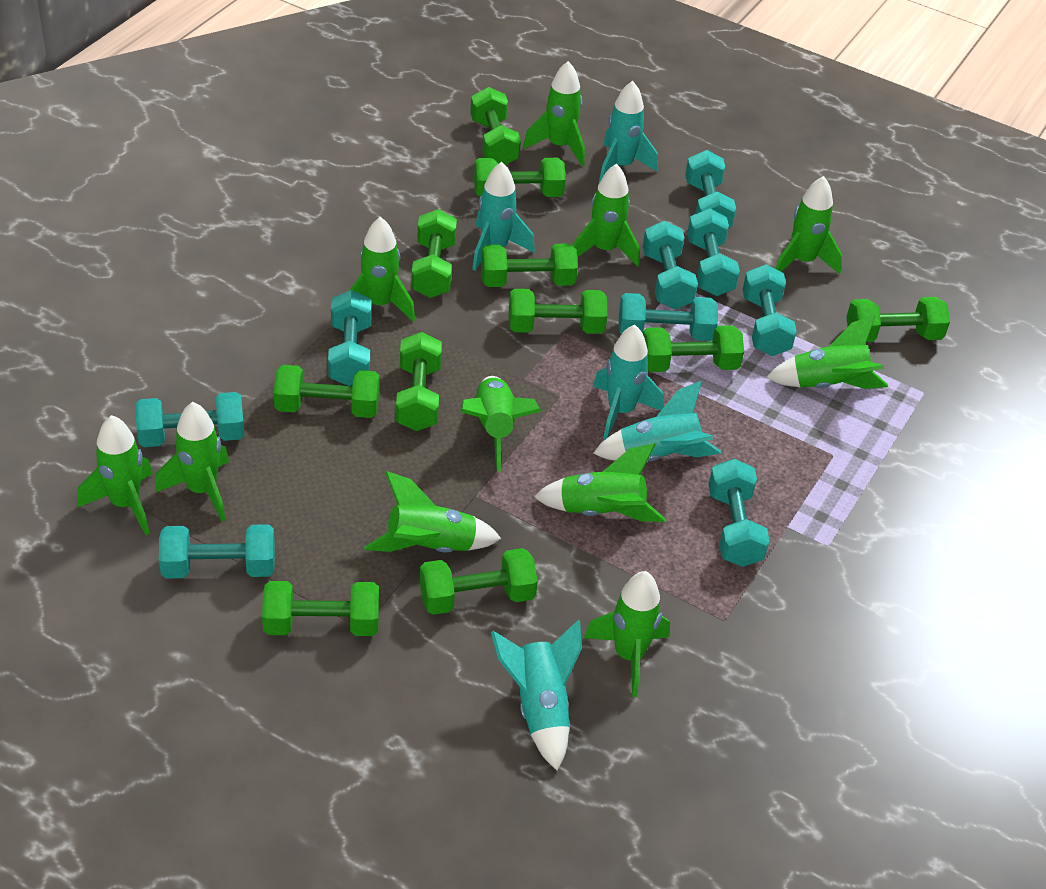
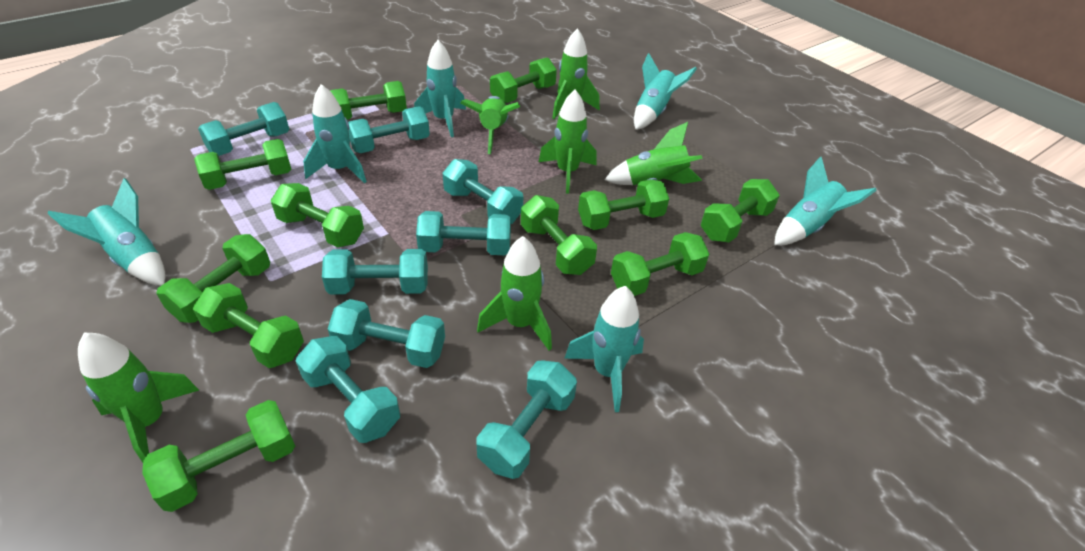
green rocket: [77,415,153,535] [155,402,229,521] [349,217,415,322] [364,471,501,553] [460,376,542,472] [523,61,585,166] [534,443,666,522] [573,164,640,266] [584,571,670,697] [766,315,888,389] [776,176,842,274] = 11 -> [78,332,199,462] [460,96,520,154] [477,236,552,351] [539,90,597,194] [552,28,600,119] [605,122,702,185] = 6
turquoise dumbbell: [135,392,244,447] [159,524,275,579] [328,290,372,386] [618,293,718,341] [643,221,698,309] [685,150,736,227] [687,208,740,296] [708,459,770,567] [743,264,797,356] = 9 -> [198,102,289,156] [296,336,400,443] [322,249,428,295] [328,299,445,368] [348,106,430,153] [416,211,511,255] [443,159,523,224] [477,360,577,479] = 8
turquoise rocket: [472,162,535,271] [491,620,582,771] [593,325,664,440] [593,381,721,461] [599,81,658,183] = 5 -> [47,178,166,286] [303,84,367,183] [414,40,466,137] [564,286,644,412] [634,53,697,130] [774,157,877,245] = 6

